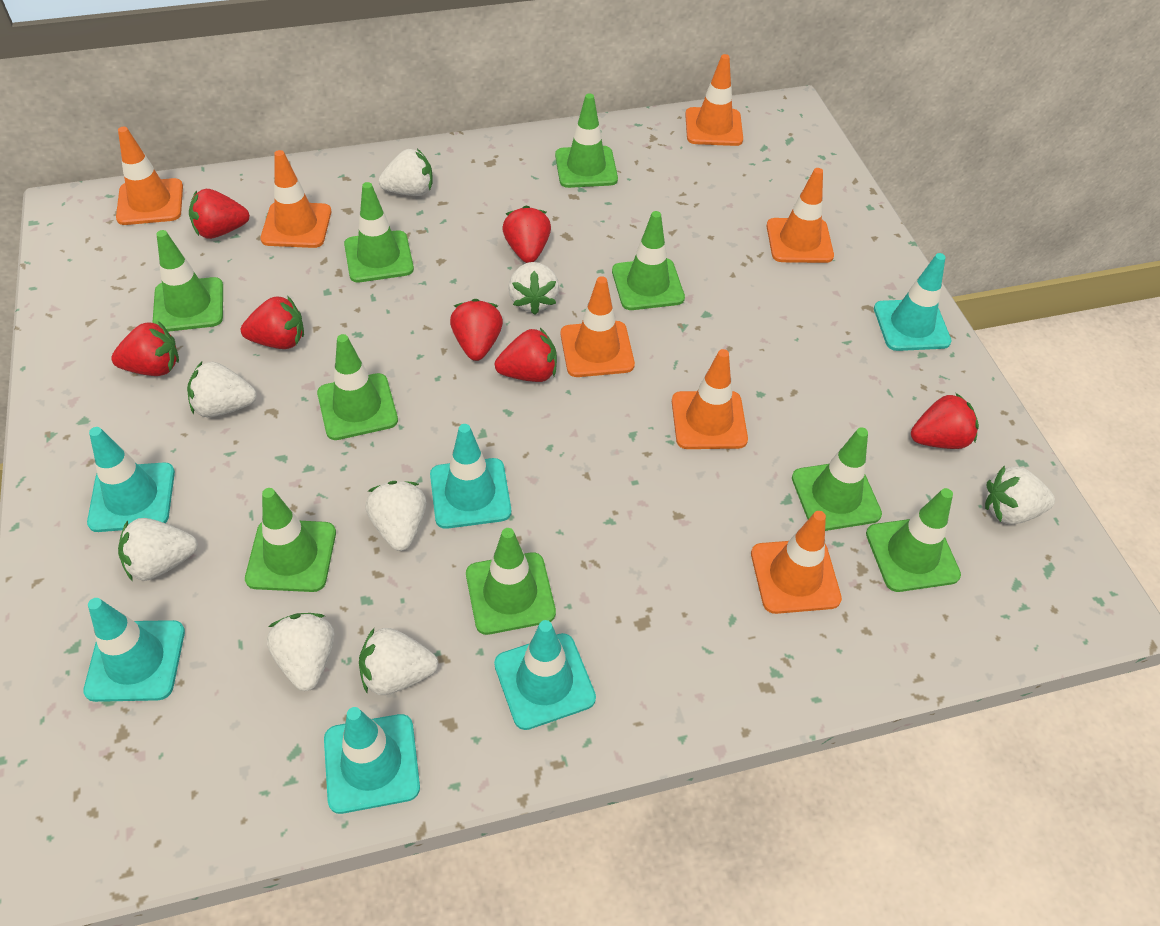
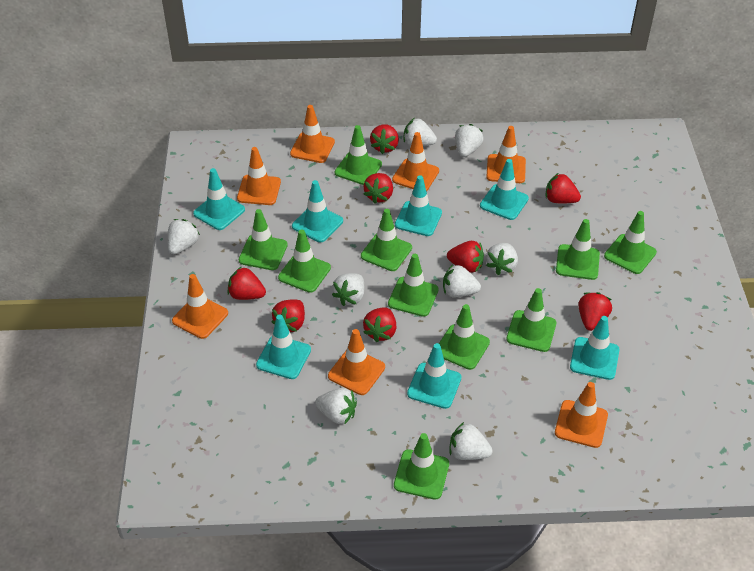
green traffic cone: [152,230,223,332] [245,488,336,592] [317,334,398,440] [344,182,414,282] [466,528,556,635] [555,93,618,188] [612,211,685,310] [792,427,882,531] [866,488,961,592] = 9 -> [239,209,288,270] [278,229,331,293] [335,125,382,185] [361,209,412,271] [388,254,439,317] [394,433,449,500] [439,304,490,370] [506,288,556,352] [556,219,600,280] [604,211,657,274] = 10
red strawberry: [111,321,179,376] [189,189,250,239] [241,296,304,349] [450,299,503,361] [495,328,557,382] [502,205,551,263] [911,393,979,449] = 7 -> [228,266,266,300] [272,299,305,332] [363,307,396,343] [364,173,393,203] [370,125,399,154] [447,241,484,273] [546,173,581,203] [578,292,612,331] = 8
turquoise traffic cone: [83,598,185,702] [87,427,175,532] [324,707,420,814] [430,424,511,529] [494,620,596,730] [874,253,952,351] = 6 -> [193,168,245,230] [256,315,311,379] [292,180,343,242] [395,175,442,236] [407,343,461,409] [480,159,529,220] [570,316,619,380] = 7

